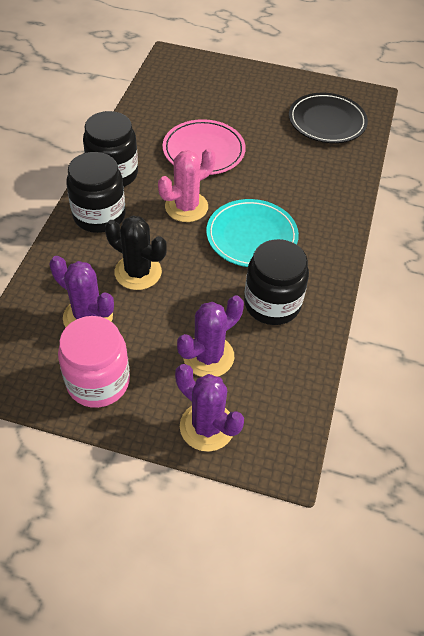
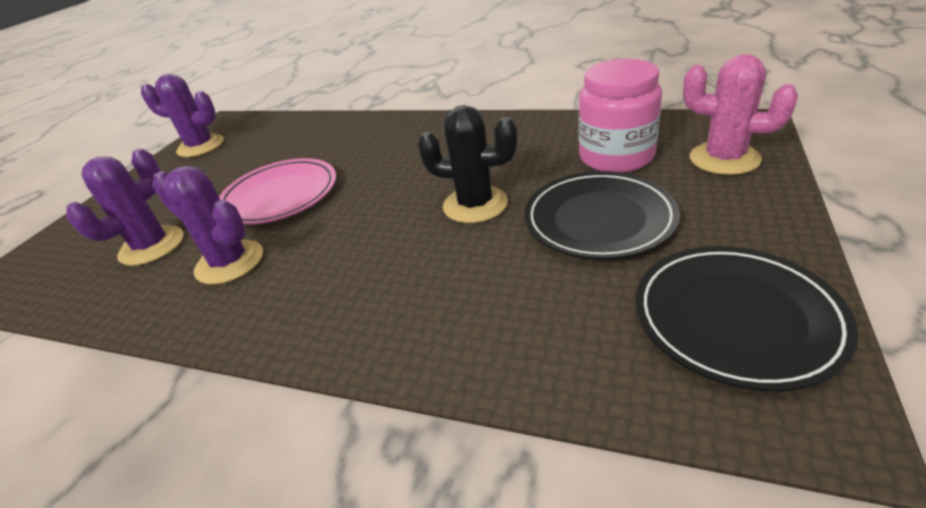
black jar: [66,152,126,233] [83,111,138,187] [244,239,309,325] = 3 -> none = 0
black plate: [289,93,368,143] = 1 -> [524,171,680,260] [636,246,858,392] = 2
turquoise plate: [206,199,299,267] = 1 -> none = 0

